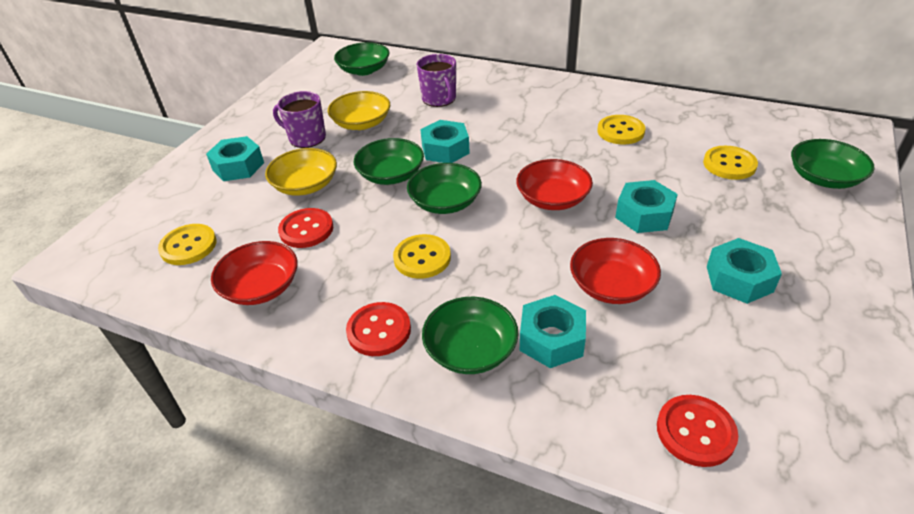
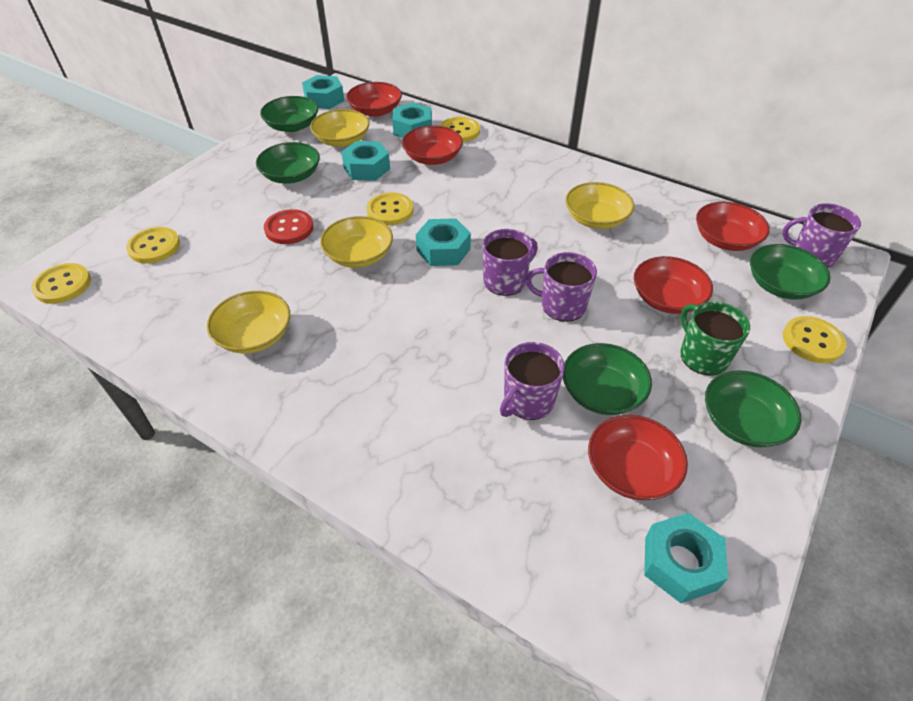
green mug: none = 0 -> [680,301,750,376] = 1
purple mug: [273,91,326,148] [417,54,456,107] = 2 -> [482,229,538,296] [500,342,565,420] [526,252,597,322] [782,203,861,267] = 4
red bowl: [211,241,298,305] [516,159,593,210] [570,238,661,304] = 3 -> [346,82,402,117] [402,125,463,165] [588,415,688,500] [634,256,713,314] [696,202,770,251] = 5
red button: [278,208,333,248] [346,302,411,356] [657,395,738,467] = 3 -> [264,209,314,244] = 1
yellow bowl: [265,148,337,196] [328,91,390,130] = 2 -> [207,291,290,353] [310,109,370,147] [320,216,393,268] [565,182,634,229] = 4
yellow button: [158,224,217,265] [393,234,451,279] [597,115,645,145] [703,146,758,180] = 4 -> [31,263,91,304] [126,227,180,263] [366,192,414,225] [440,117,480,142] [783,316,846,363] = 5

